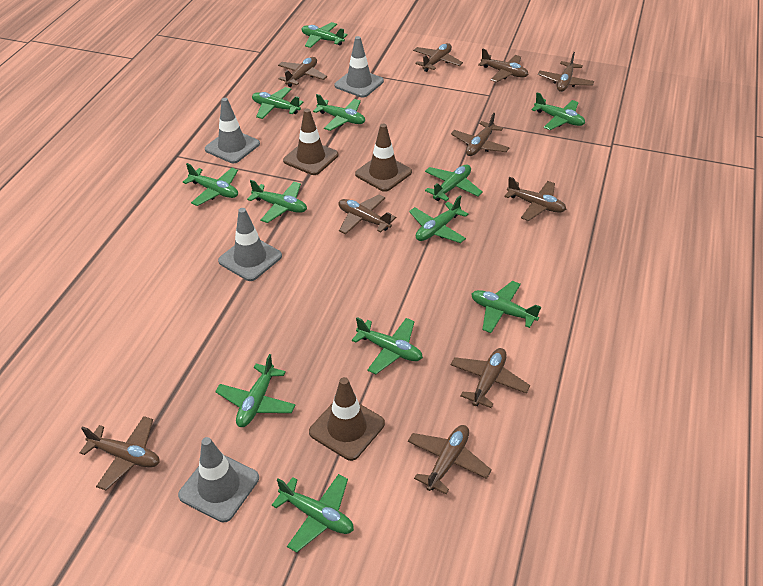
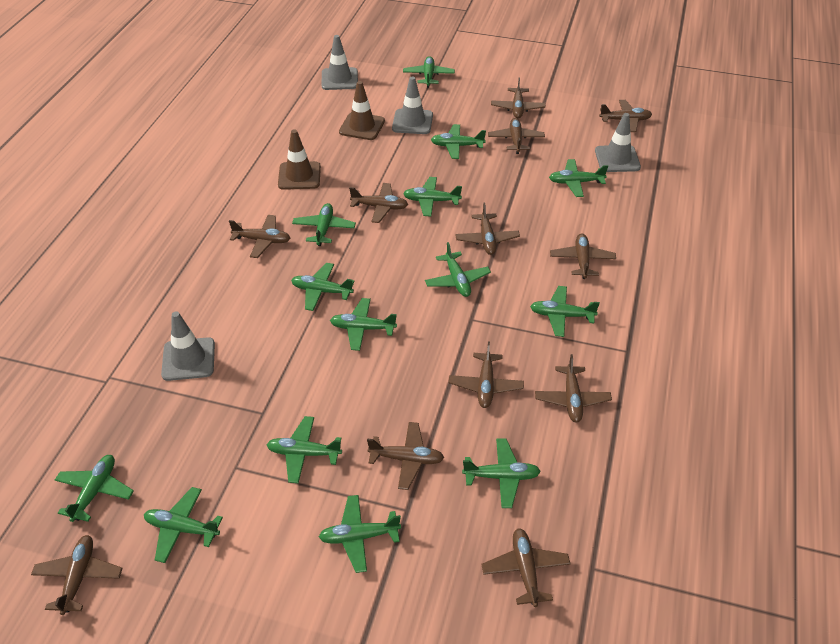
brown plane: [80,416,160,490] [278,57,327,87] [338,195,396,234] [408,425,492,494] [413,43,463,72] [451,113,509,156] [451,348,530,408] [478,48,529,82] [504,177,566,221] [538,52,594,92] = 10 -> [31,535,122,615] [229,215,290,258] [349,183,408,223] [367,422,444,490] [449,341,524,408] [455,202,520,255] [481,528,571,607] [488,118,545,154] [491,77,545,118] [535,354,612,423] [550,234,616,279] [599,100,652,132] = 12
brown traffic cone: [283,109,339,175] [309,377,385,461] [355,124,412,192] = 3 -> [278,129,321,190] [339,81,385,140] = 2
green plane: [183,163,238,206] [215,354,296,427] [247,180,307,223] [252,87,303,119] [272,474,354,553] [302,22,348,48] [313,94,365,131] [352,317,423,374] [409,196,468,243] [425,165,483,201] [471,281,541,333] [531,92,585,130] = 12 -> [55,455,134,522] [144,487,223,563] [267,416,342,484] [291,263,354,311] [292,203,356,246] [319,495,401,573] [330,298,397,351] [403,56,455,88] [403,177,462,216] [425,242,491,297] [431,124,486,159] [462,438,541,508] [530,286,600,337] [549,159,608,197] = 14

